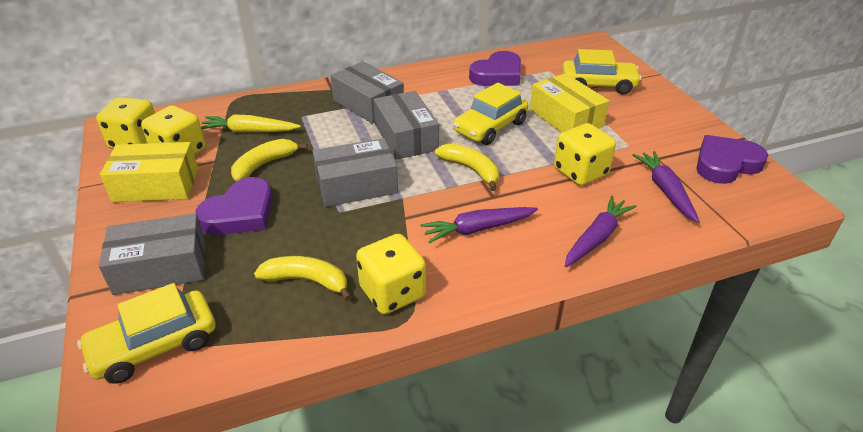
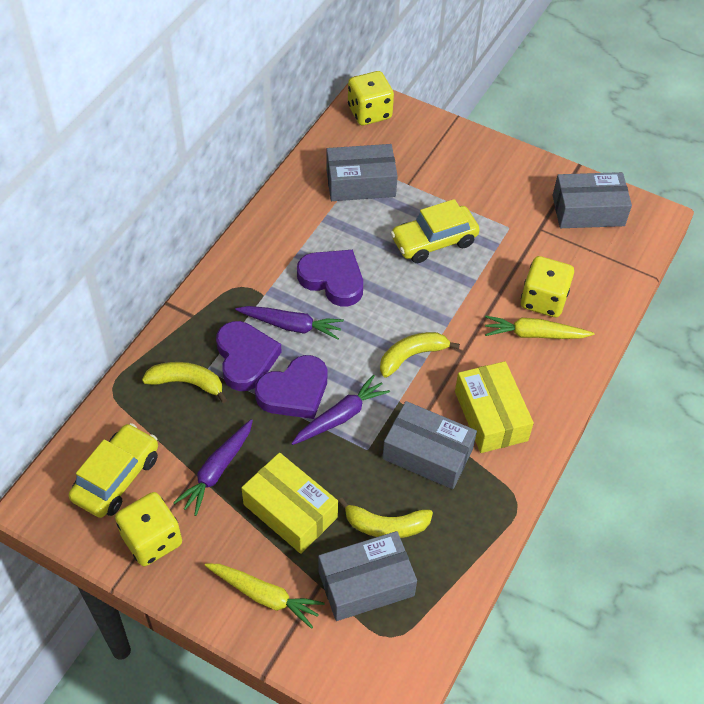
yellow car: [77,283,215,384] [453,83,528,145] [562,49,642,95] = 3 -> [69,423,158,518] [391,199,480,263] = 2
yellow carrot: [201,114,301,133] = 1 -> [205,563,325,629] [485,315,594,339] = 2
yellow dice: [96,97,155,149] [141,105,206,155] [356,234,426,314] [554,123,616,186] = 4 -> [115,492,182,566] [348,71,394,125] [521,256,574,317] = 3

